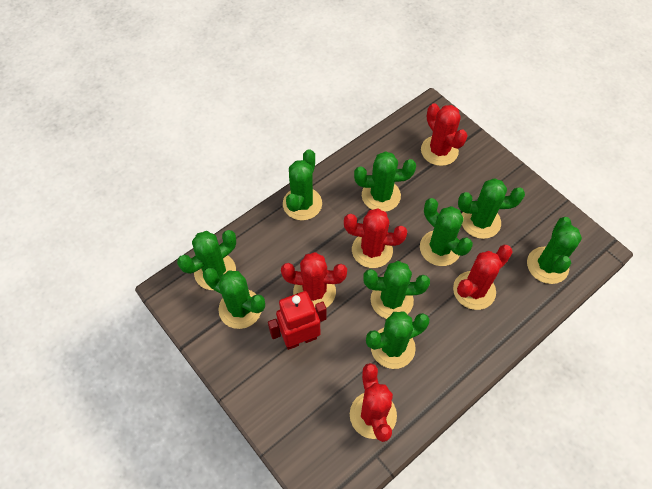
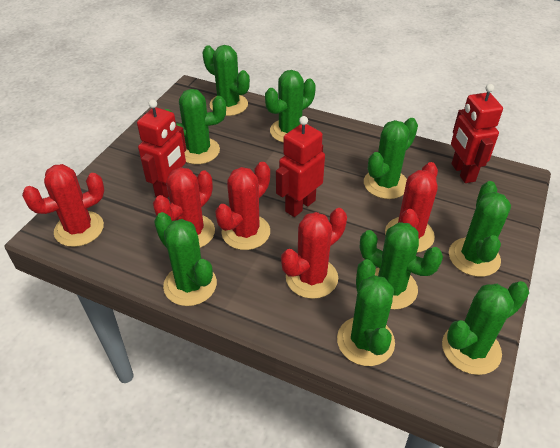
red robot: [268,291,326,350] = 1 -> [137,99,186,198] [276,116,325,217] [451,84,503,183] = 3

